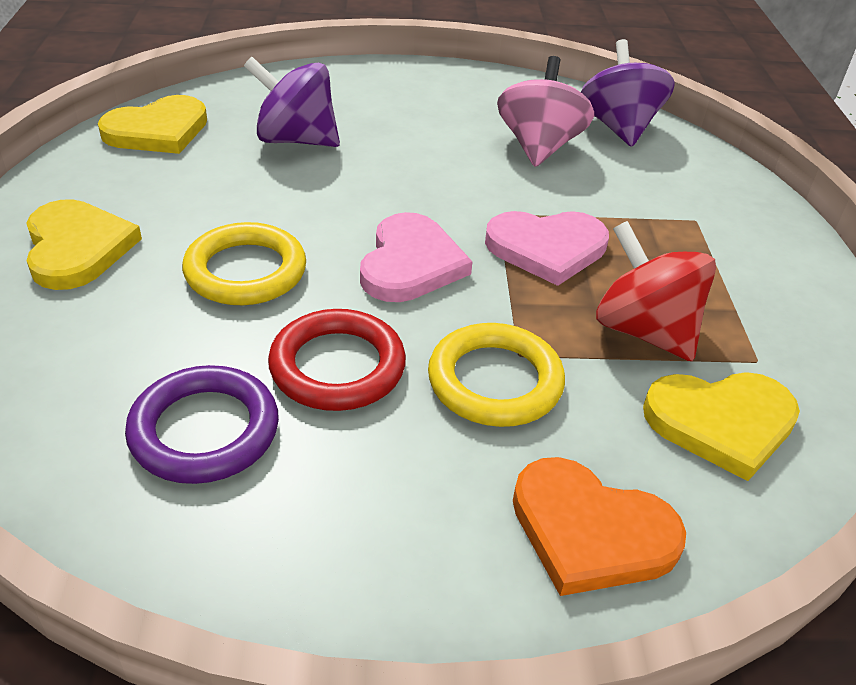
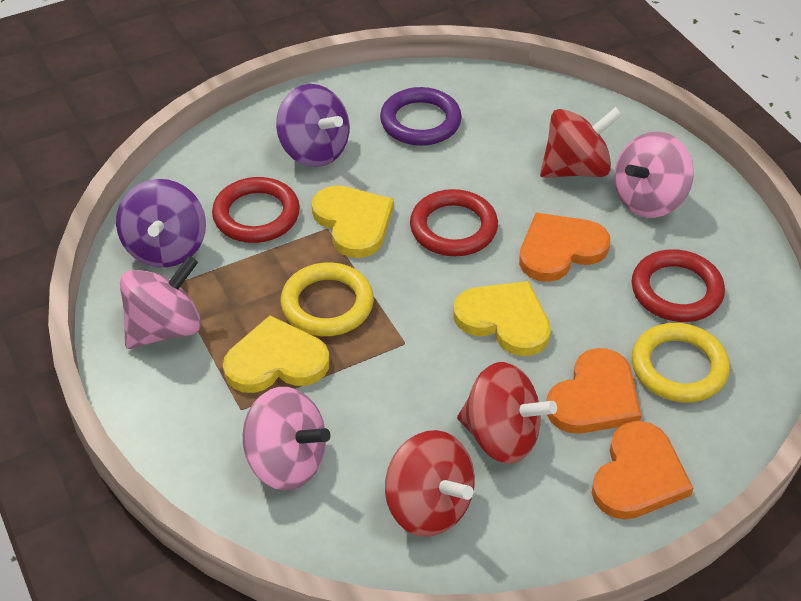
orange heart: [513,457,686,596] = 1 -> [519,213,610,282] [547,348,642,434] [592,421,693,519] = 3
pink heart: [360,212,473,302] [485,211,609,286] = 2 -> none = 0
pink spinning top: [497,56,594,167] = 1 -> [120,255,201,349] [242,387,330,491] [614,132,694,218] = 3
red ring: [268,309,406,411] = 1 -> [212,177,300,243] [410,189,498,256] [632,249,725,322] = 3
red spinning top: [596,221,716,361] = 1 -> [385,430,475,537] [457,362,557,464] [540,107,622,178] = 3

